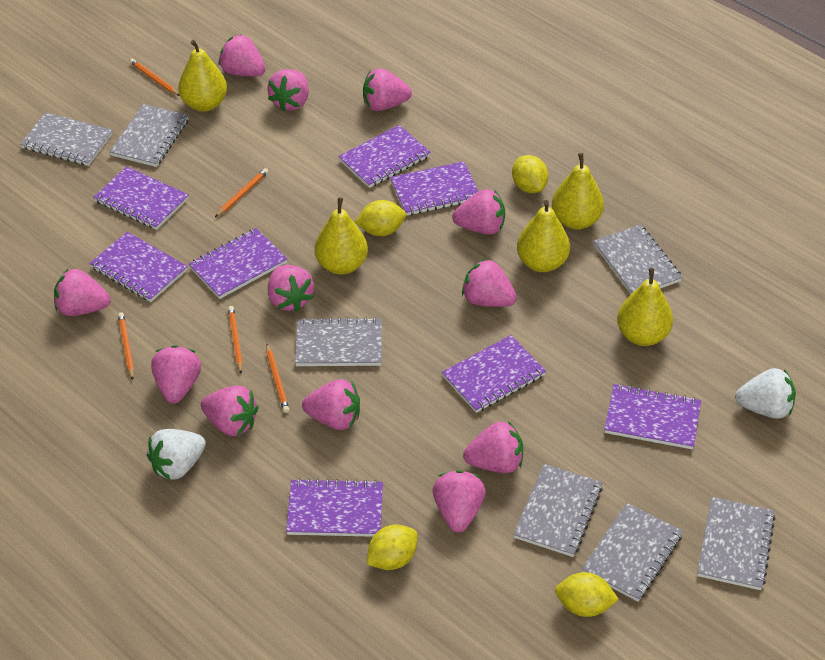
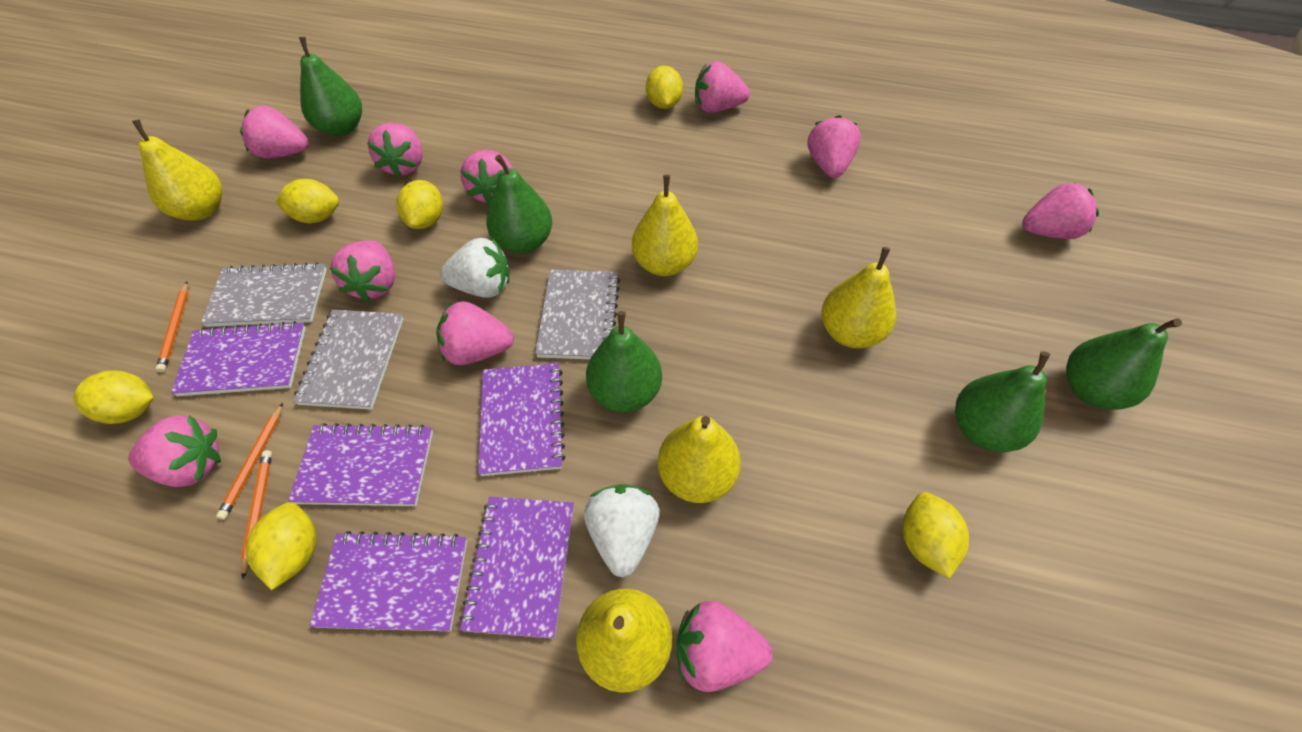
green pear: none = 0 -> [299,37,362,136] [486,154,552,253] [586,311,662,412] [955,351,1050,452] [1066,318,1182,410] = 5
grey notebook: [20,112,112,166] [109,104,189,167] [295,317,382,366] [513,464,603,557] [582,503,683,601] [593,224,682,294] [697,497,776,590] = 7 -> [201,262,327,327] [293,310,403,410] [535,270,620,359] = 3
orange pencil: [118,312,134,380] [130,59,180,96] [215,168,269,217] [228,306,243,373] [266,344,289,413] = 5 -> [155,282,188,372] [216,403,283,520] [240,450,272,580] = 3
pink strawberry: [54,268,111,316] [151,345,201,403] [201,386,259,436] [219,35,266,77] [267,69,309,112] [268,265,314,312] [302,379,360,430] [363,68,412,111] [433,470,486,532] [452,189,505,235] [462,258,517,307] [463,421,523,473] = 12 -> [128,415,221,487] [240,105,309,158] [330,240,395,302] [367,123,423,178] [436,301,514,365] [460,150,513,205] [676,601,773,692] [695,61,750,113] [807,115,861,178] [1022,183,1099,239] = 10
purple notebook: [89,232,188,302] [93,166,189,230] [189,228,287,299] [286,478,383,537] [338,125,431,188] [390,161,479,216] [442,335,546,413] [604,384,701,449] = 8 -> [171,321,306,396] [288,423,433,506] [309,531,467,631] [459,497,574,639] [478,363,566,476] = 5
yellow lemon: [355,200,406,236] [367,524,418,570] [512,155,548,193] [555,572,619,617] = 4 -> [73,371,153,424] [246,502,317,590] [275,179,339,223] [396,180,443,229] [646,66,683,109] [903,492,969,579] = 6

